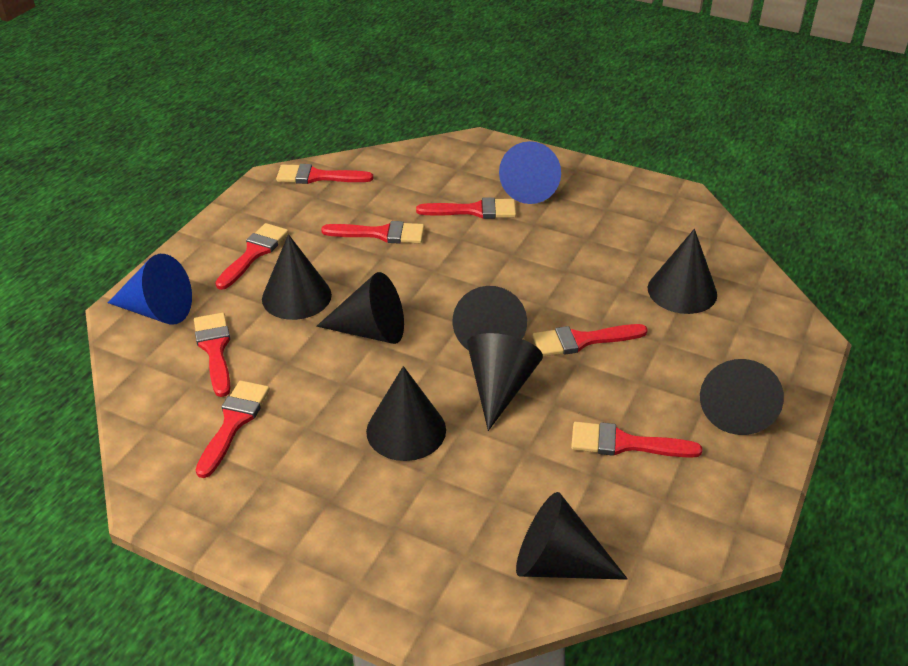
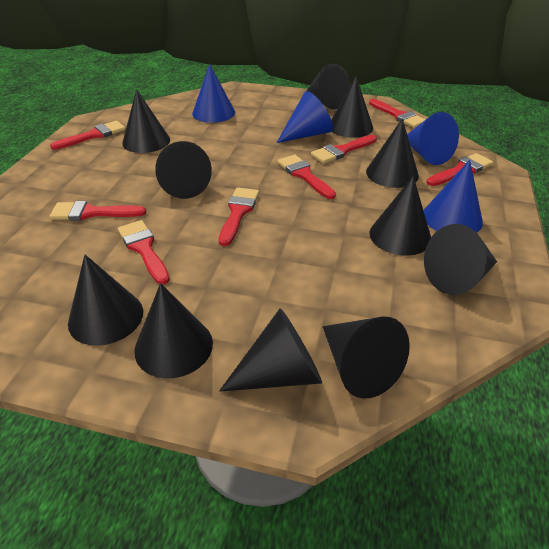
black cone: [262,234,332,320] [316,272,404,344] [366,366,446,461] [453,286,527,351] [467,333,543,431] [516,492,628,580] [648,229,717,314] [700,359,784,435] = 8 -> [68,255,143,346] [122,89,170,153] [134,283,213,378] [155,141,212,199] [219,308,322,392] [306,64,350,109] [323,317,410,399] [331,77,373,138] [366,118,419,188] [369,176,431,256] [424,224,497,295] = 11
blue cone: [108,254,192,325] [499,141,561,204] = 2 -> [192,64,235,123] [277,91,333,143] [407,112,459,165] [423,160,483,233] = 4

